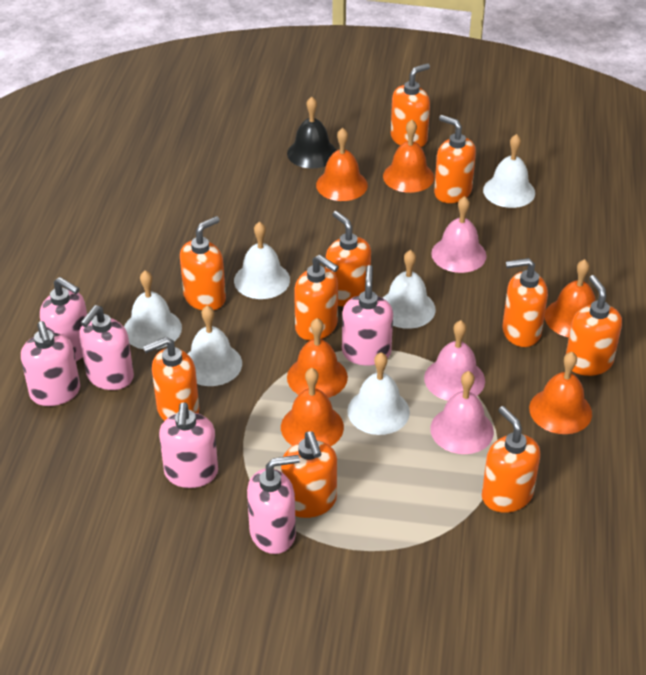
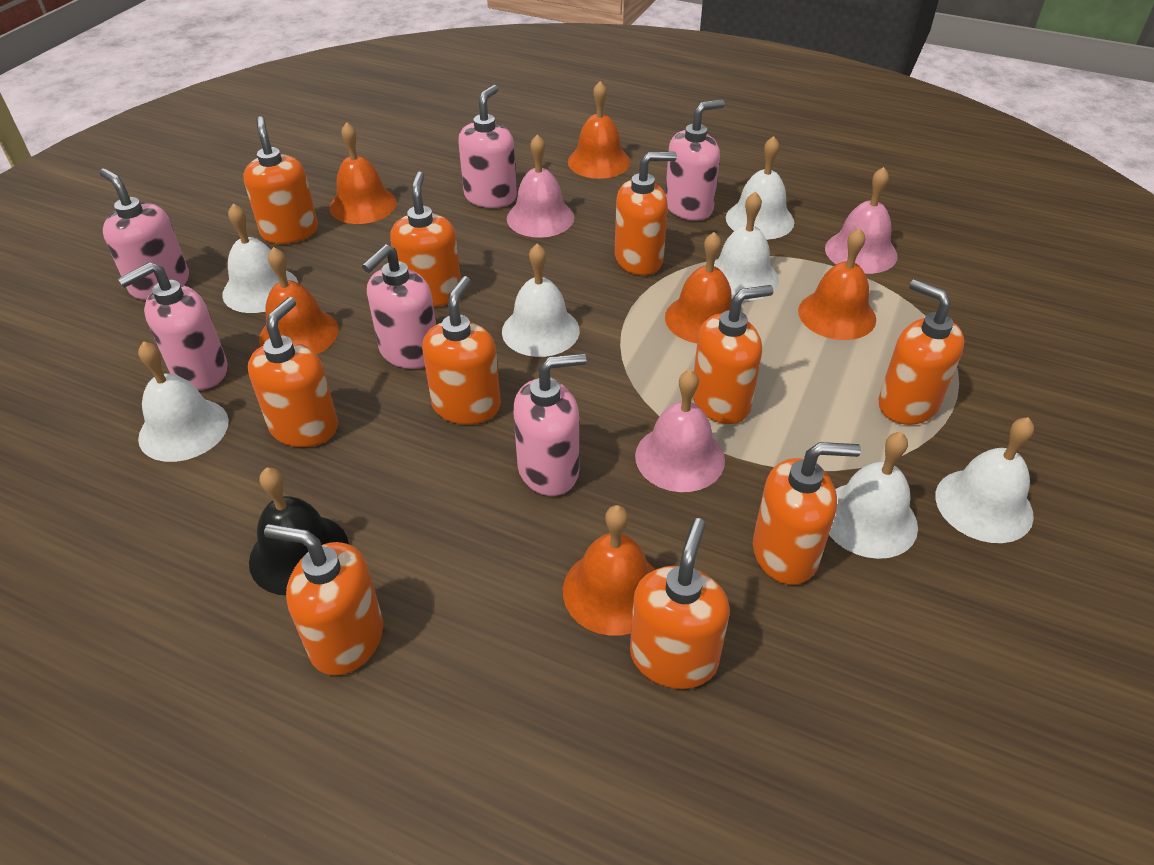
white bell: [124,270,182,349] [188,305,242,386] [234,222,290,299] [347,352,410,435] [383,250,436,329] [483,134,535,208] = 6 -> [138,341,229,462] [222,204,298,313] [502,244,580,357] [714,191,779,301] [726,136,794,240] [829,432,918,559] [935,417,1034,543] = 7

